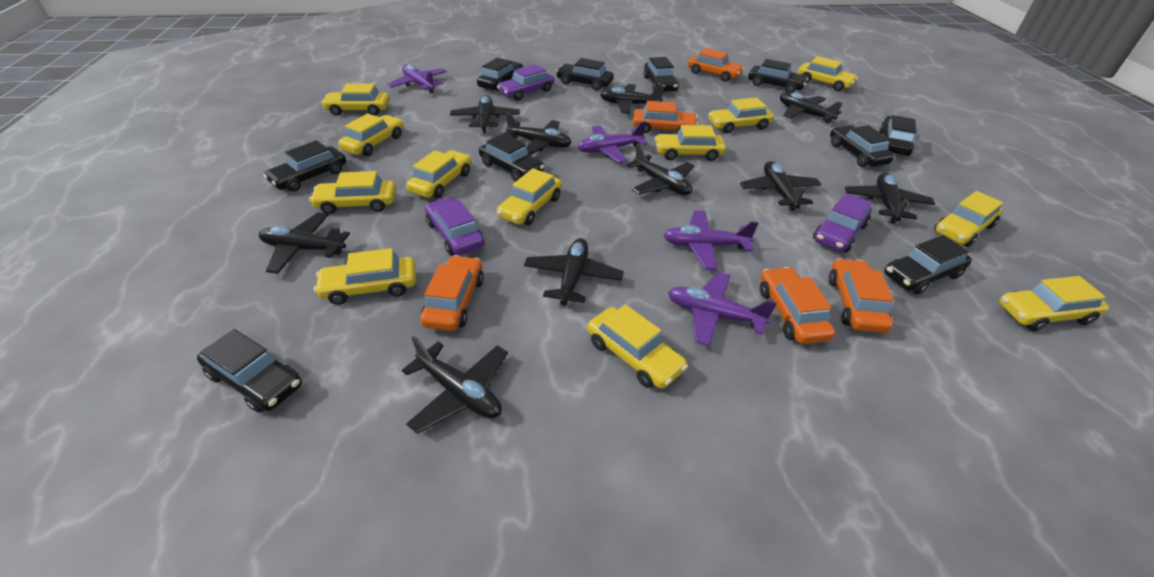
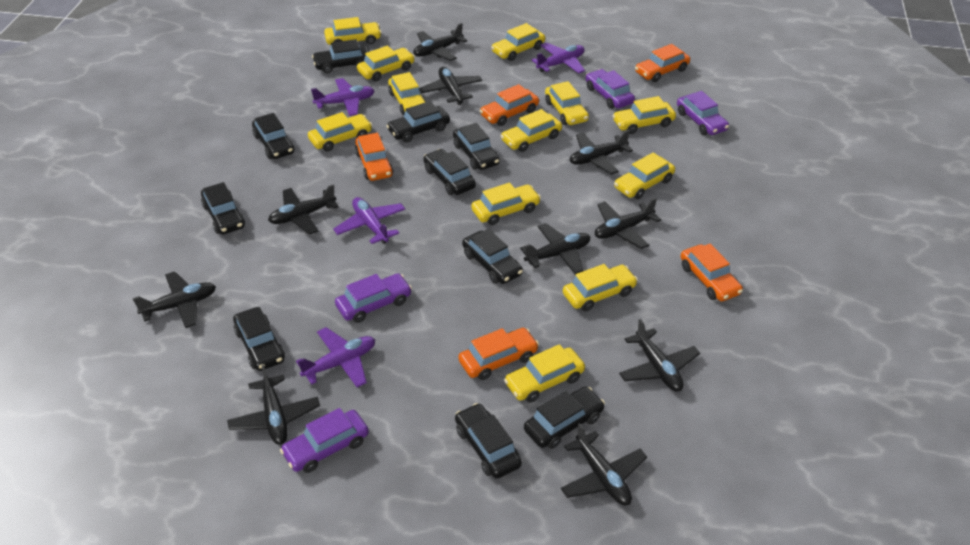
purple car: [425,197,485,256] [497,64,554,101] [813,193,872,252] = 3 -> [280,408,369,473] [335,273,412,323] [586,69,635,109] [677,91,729,135] = 4

